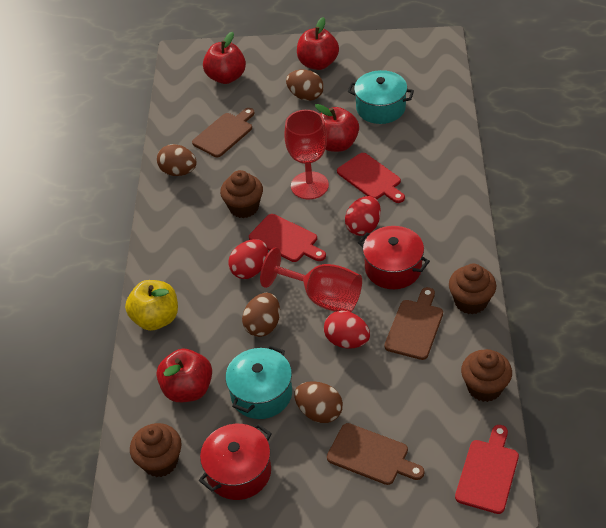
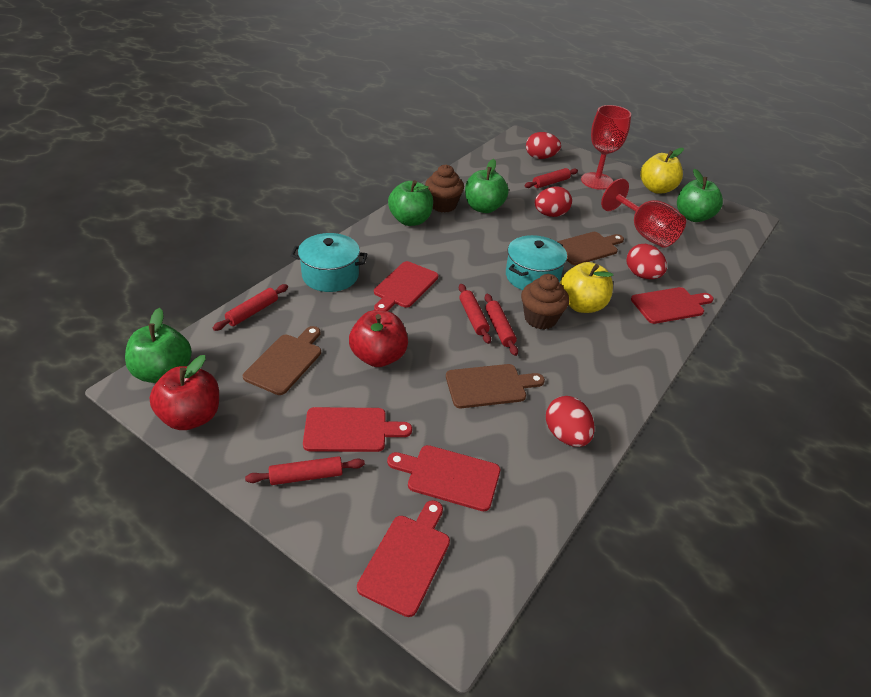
brown cupcake: [130,423,182,477] [220,170,263,218] [449,264,496,314] [461,349,512,402] = 4 -> [425,164,464,212] [521,274,569,330] = 2
brown egg: [157,144,197,176] [242,293,280,337] [286,70,324,101] [294,381,343,423] = 4 -> none = 0
green apple: none = 0 -> [125,308,192,383] [388,180,433,226] [465,159,509,213] [677,169,723,222] = 4
red apple: [157,349,212,402] [203,32,246,84] [297,17,339,70] [315,104,359,152] = 4 -> [149,355,219,430] [349,310,408,367] = 2
red cutting board: [249,214,326,262] [337,153,405,203] [455,425,519,514] = 3 -> [303,407,412,452] [357,500,450,617] [374,261,438,311] [387,445,500,511] [631,287,714,324] = 5
red egg: [228,239,268,279] [324,311,370,349] [345,196,381,236] = 3 -> [526,132,561,159] [535,186,572,217] [546,396,594,447] [626,244,667,279] = 4
red pot: [199,424,272,500] [358,226,430,289] = 2 -> none = 0
red rolling pin: none = 0 -> [213,284,288,331] [245,456,365,485] [459,284,491,344] [485,294,518,356] [524,168,578,188] = 5
yellow apple: [125,280,178,331] = 1 -> [560,262,613,313] [640,148,684,194] = 2

